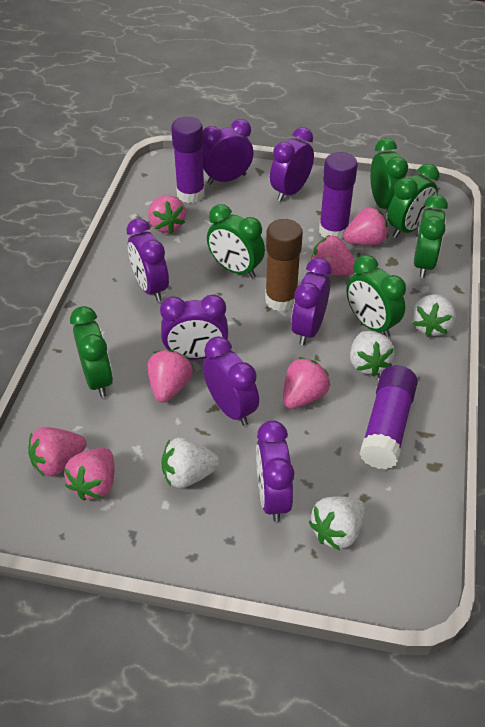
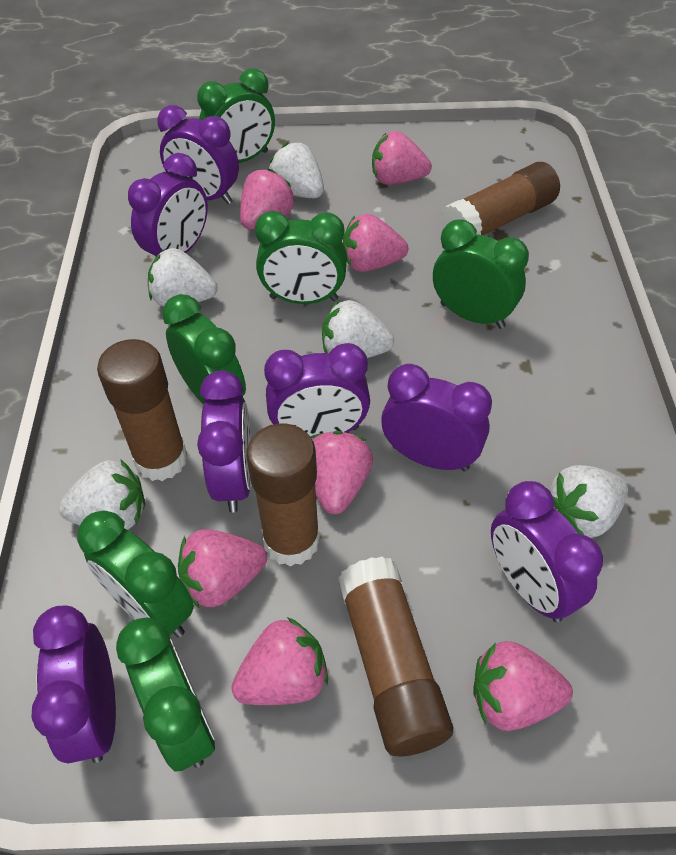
brown glue stick: [265,219,303,311] = 1 -> [97,339,188,481] [246,423,320,567] [338,557,453,756] [441,162,560,235] = 4
purple glue stick: [171,117,205,203] [319,152,358,240] [359,365,418,469] = 3 -> none = 0
white strawberry: [161,437,220,488] [309,496,365,550] [350,331,395,377] [412,294,456,337] = 4 -> [59,459,145,530] [148,248,218,306] [269,143,324,198] [322,300,394,358] [550,465,628,538] = 5

